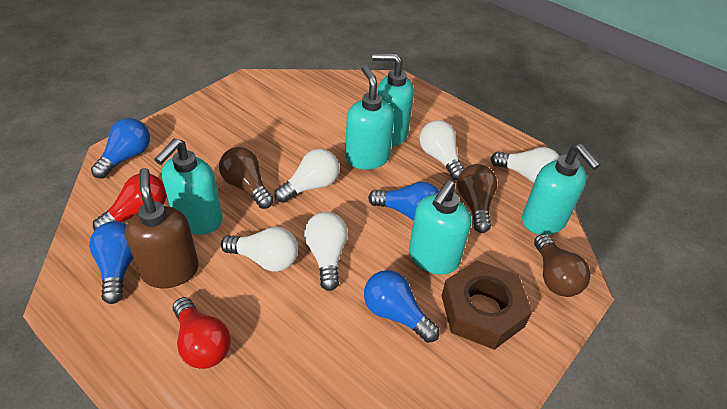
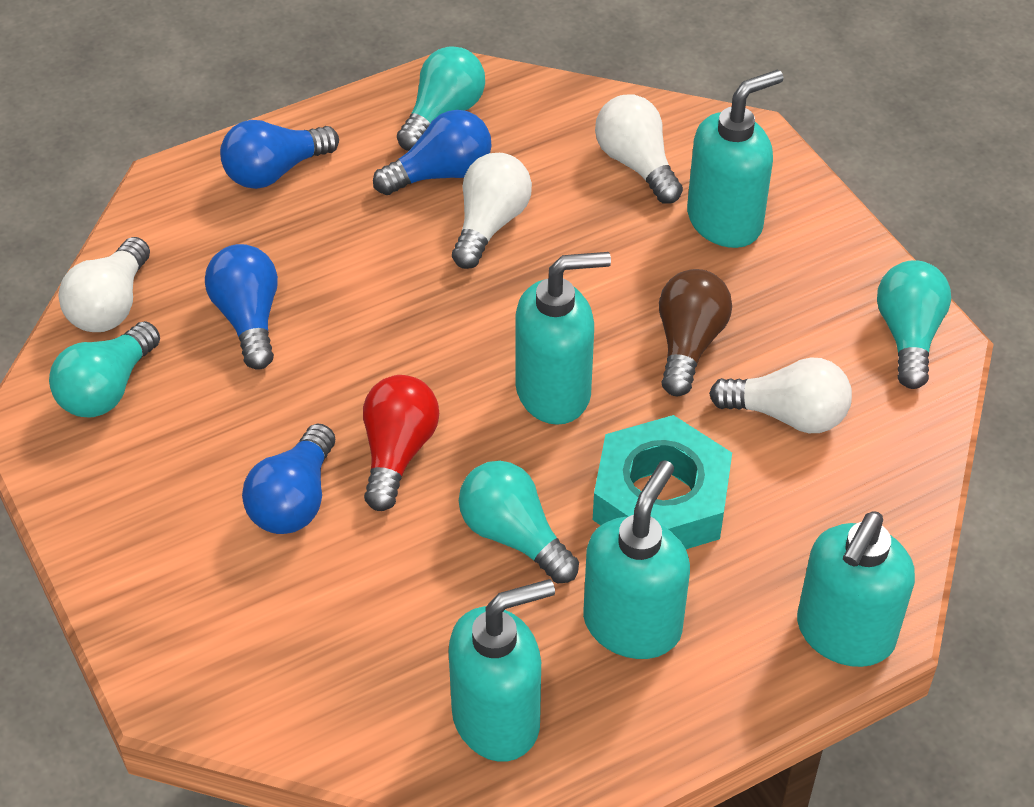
brown light bulb: [219,147,274,209] [457,164,497,233] [534,234,591,297] = 3 -> [659,269,732,396] = 1
brown nut: [441,260,532,350] = 1 -> none = 0
brown soap dispenser: [125,168,199,288] = 1 -> none = 0
red light bulb: [93,173,166,231] [173,297,231,369] = 2 -> [363,375,439,511] = 1
turquoise light bulb: none = 0 -> [49,321,160,418] [397,46,485,151] [459,461,579,583] [877,260,951,389] = 4
turquoise nut: none = 0 -> [593,415,732,549] = 1
white light bulb: [221,227,298,272] [274,149,339,203] [304,212,348,291] [419,120,464,180] [491,147,560,183] = 5 -> [59,237,150,332] [452,153,532,269] [595,94,683,204] [709,357,852,433] = 4

